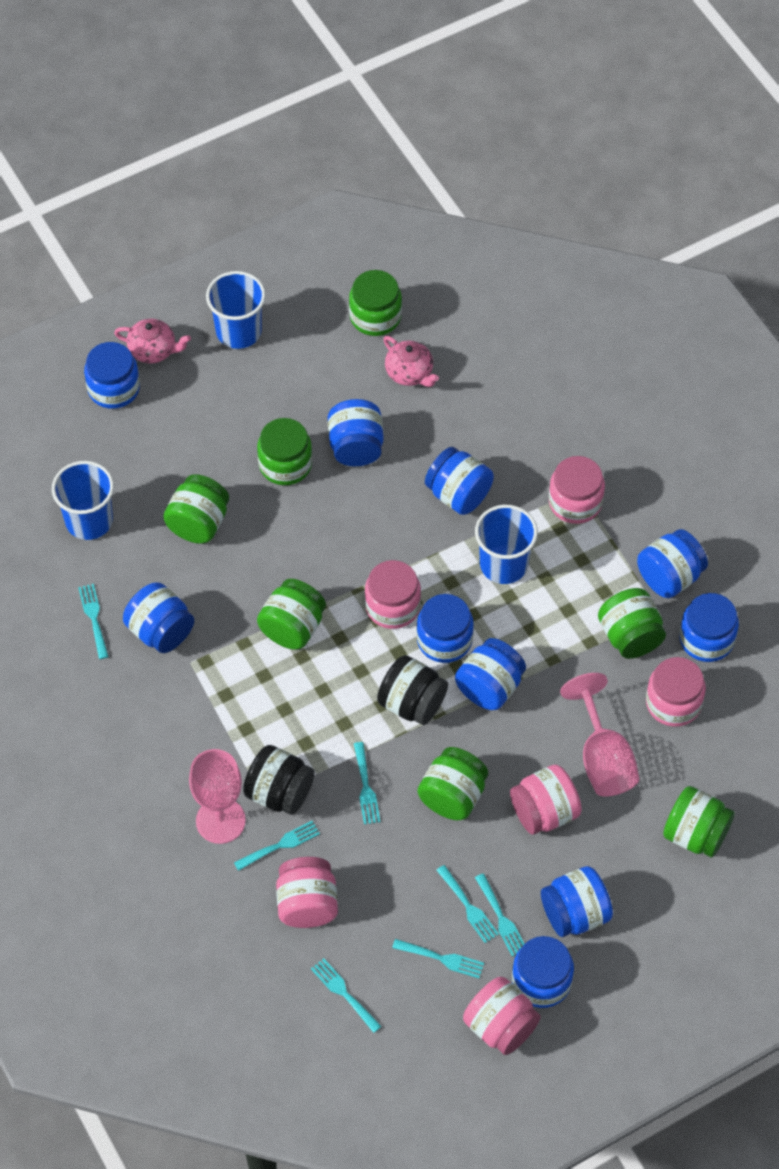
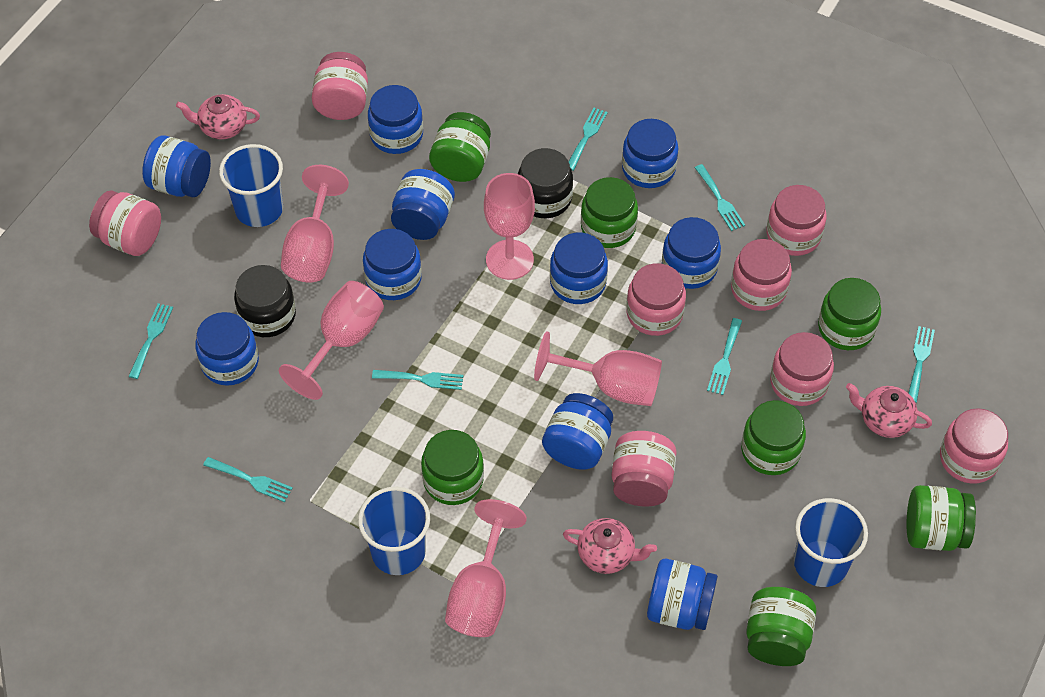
pink goblet: [189,749,246,844] [560,673,639,796] = 2 -> [279,281,384,400] [281,165,349,282] [445,499,527,637] [484,173,535,280] [534,331,662,406] = 5
pink jar: [276,857,338,928] [365,560,421,629] [463,977,541,1055] [510,764,582,835] [549,456,605,524] [646,657,706,727] = 6 -> [89,190,161,256] [312,52,368,120] [612,431,676,506] [626,263,686,336] [731,239,792,311] [766,185,827,256] [770,332,834,406] [940,408,1008,484] = 8
pink teapot: [114,319,191,364] [383,336,439,387] = 2 -> [176,94,260,139] [563,518,657,574] [846,383,932,438] = 3

